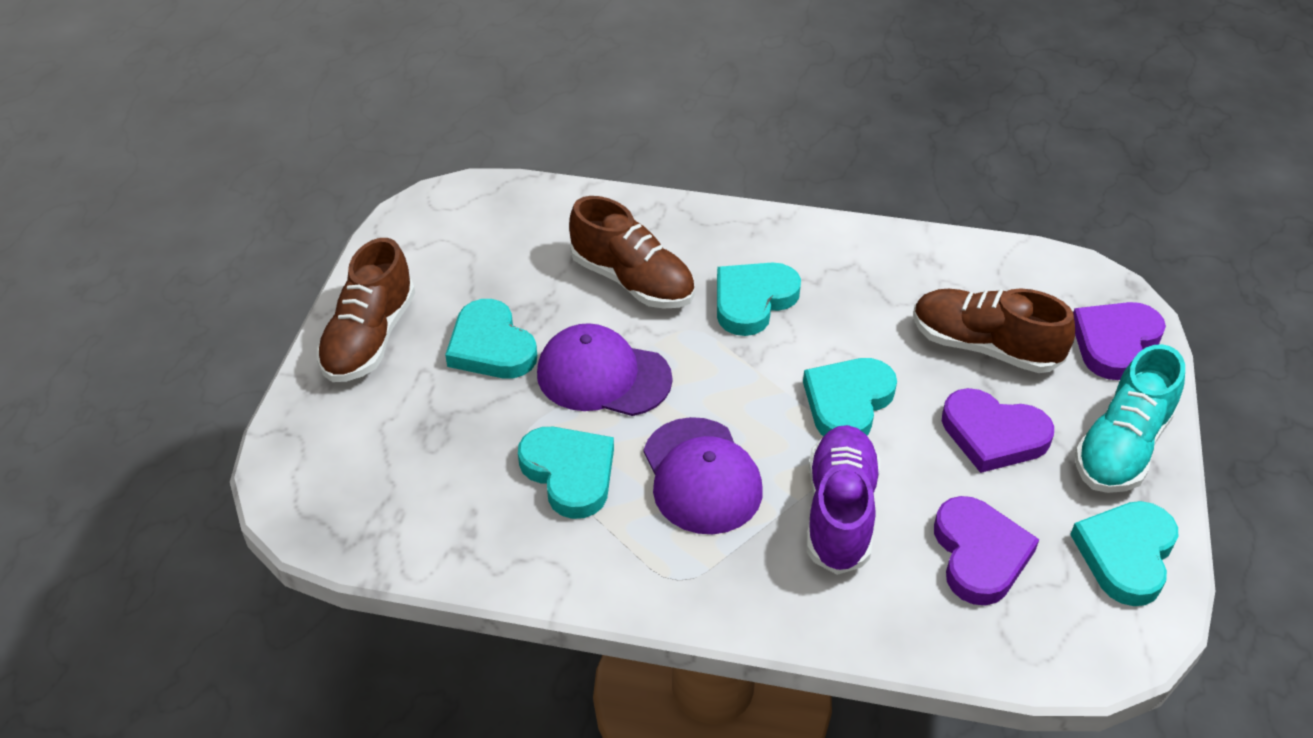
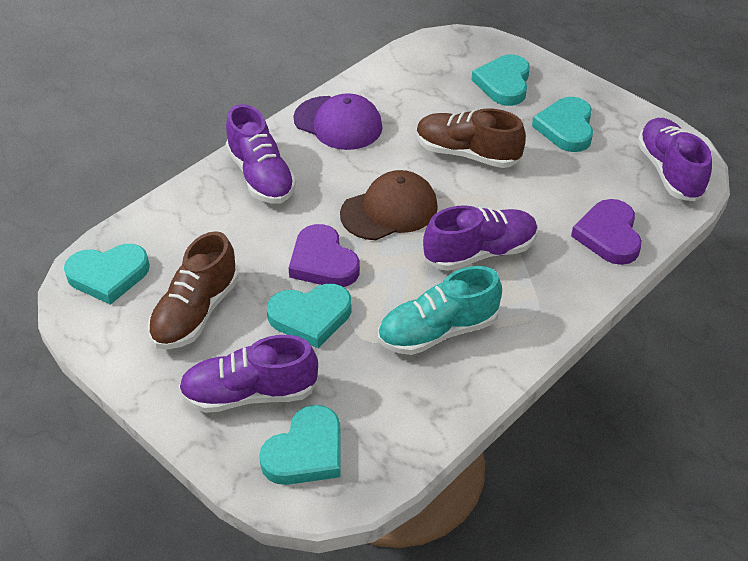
brown cap: none = 0 -> [340,170,438,240] = 1
brown shoe: [316,238,415,382] [569,196,695,309] [914,288,1075,373] = 3 -> [148,231,239,350] [416,108,526,168] = 2
purple cap: [537,323,672,416] [644,417,763,534] = 2 -> [294,93,383,150] = 1
purple heart: [934,496,1039,606] [942,388,1054,473] [1073,302,1166,380] = 3 -> [289,224,360,287] [571,199,642,265] = 2
purple shoe: [807,425,881,575] = 1 -> [179,335,318,413] [226,104,296,204] [423,205,538,271] [637,118,712,202] = 4

